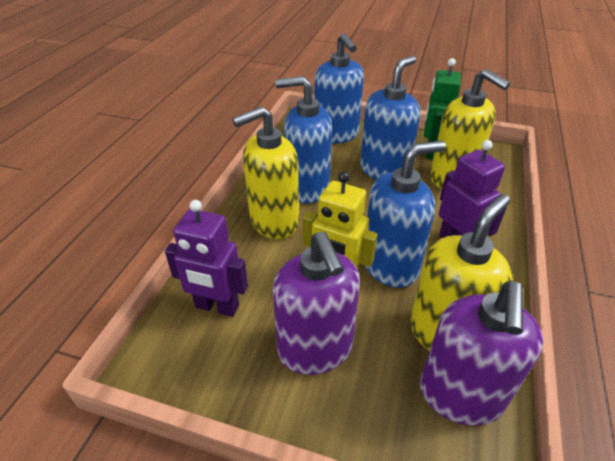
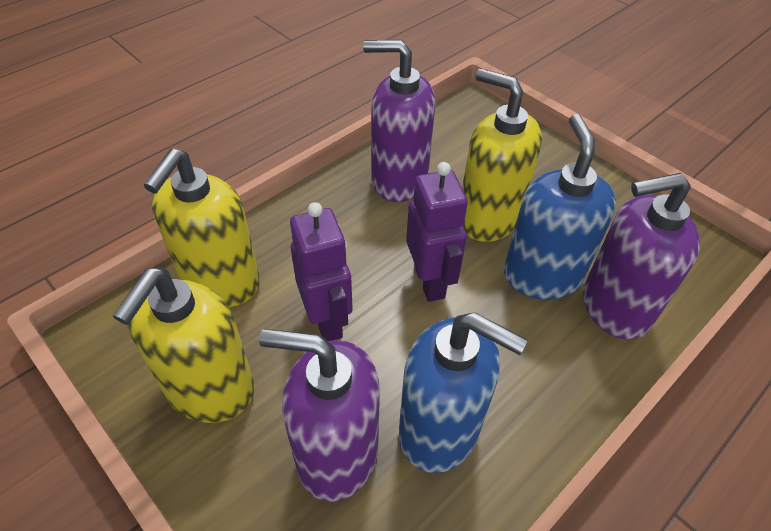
blue soap dispenser: [275,76,332,204] [314,33,364,144] [360,56,421,179] [366,140,446,288] = 4 -> [399,312,528,473] [504,114,616,300] = 2
green robot: [424,58,461,159] = 1 -> none = 0
purple soap dispenser: [273,232,360,375] [420,281,543,426] = 2 -> [259,329,380,502] [363,40,435,202] [583,173,700,339] = 3
yellow robot: [303,171,378,272] = 1 -> none = 0

